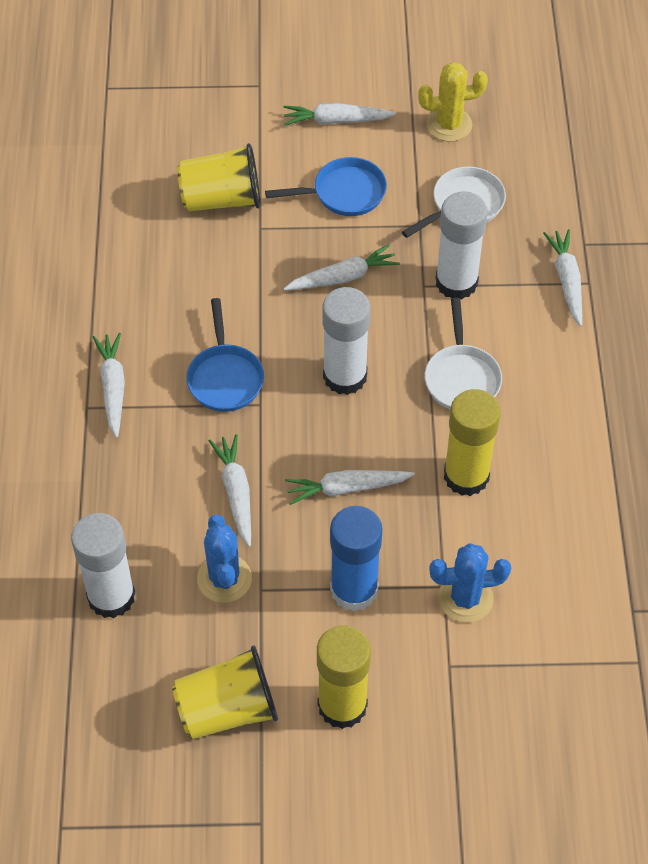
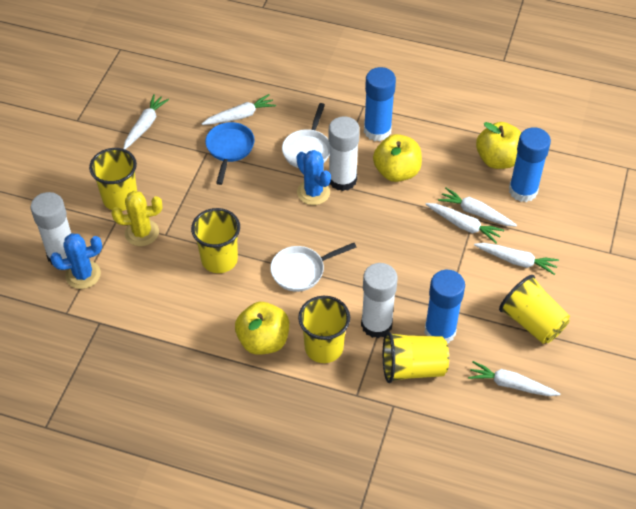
blue glue stick: [330,506,382,612] = 1 -> [364,67,396,141] [425,270,465,344] [509,127,551,202] = 3
blue pan: [187,298,264,412] [265,157,387,216] = 2 -> [205,122,255,185] = 1
yellow apple: none = 0 -> [235,302,289,355] [373,134,422,182] [476,122,522,169] = 3
yellow cup: [172,646,278,739] [177,143,260,211] = 2 -> [89,148,137,211] [191,208,240,273] [298,296,350,363] [383,331,449,383] [499,275,570,344] = 5
yellow glue stick: [317,625,371,729] [444,389,501,496] = 2 -> none = 0

